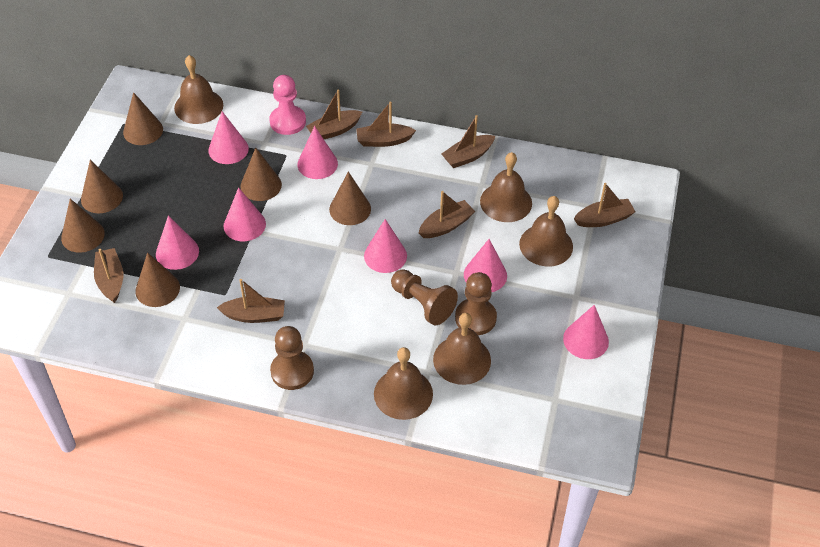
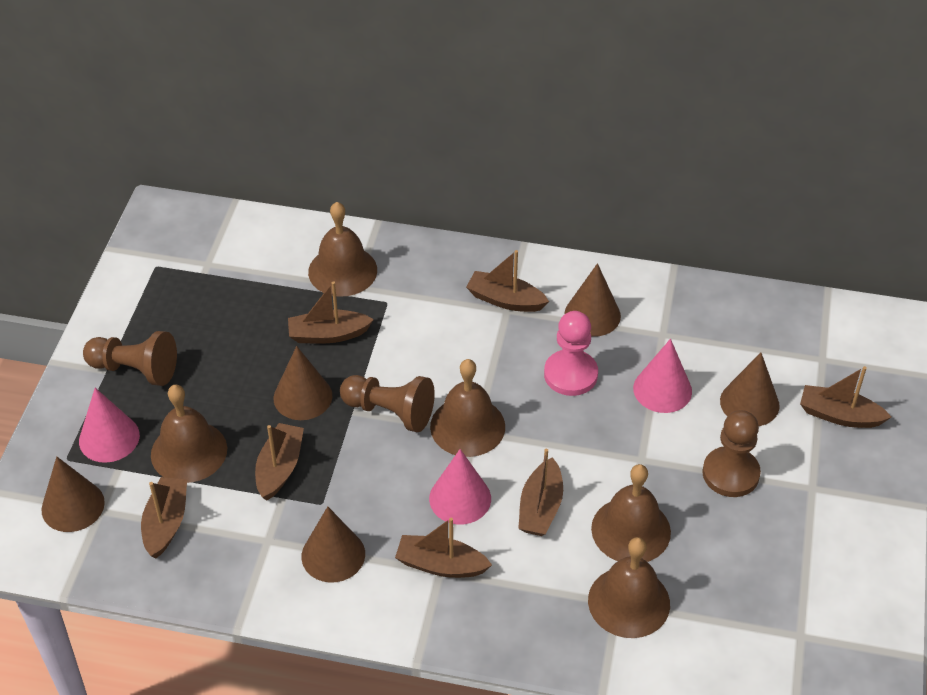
brown cone: [61,199,105,253] [81,160,123,213] [123,92,163,145] [135,252,180,307] [241,148,282,201] [329,172,371,225] = 6 -> [41,457,105,532] [273,346,332,420] [301,506,365,583] [564,263,621,337] [720,353,780,426] = 5
pink cone: [156,215,199,270] [208,111,249,164] [224,187,266,241] [297,126,338,179] [364,219,407,273] [464,239,507,292] [563,305,609,359] = 7 -> [79,388,140,463] [429,449,491,524] [633,339,692,413] = 3

